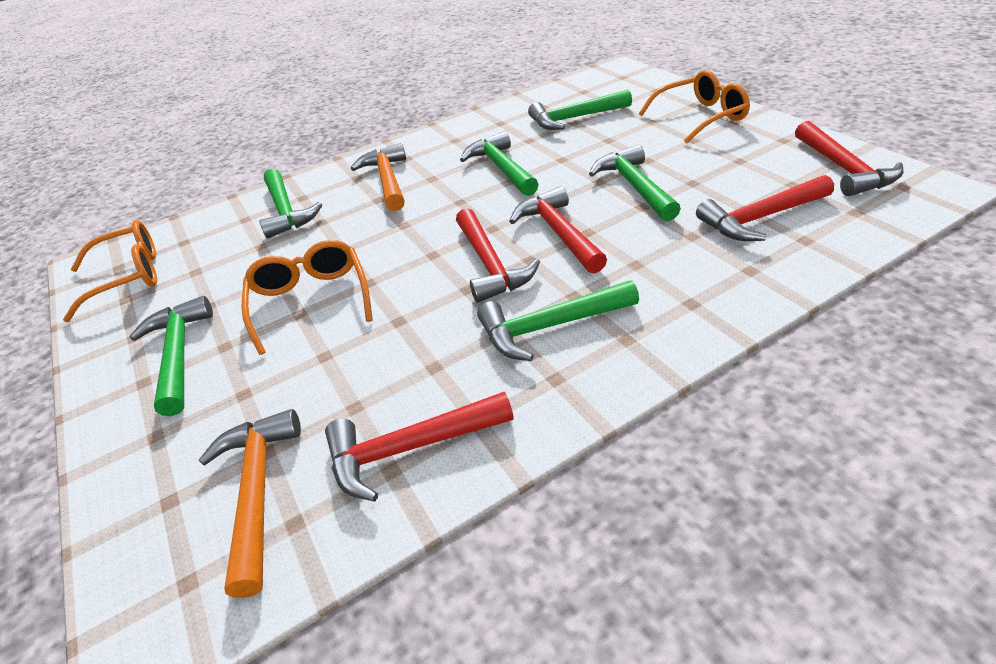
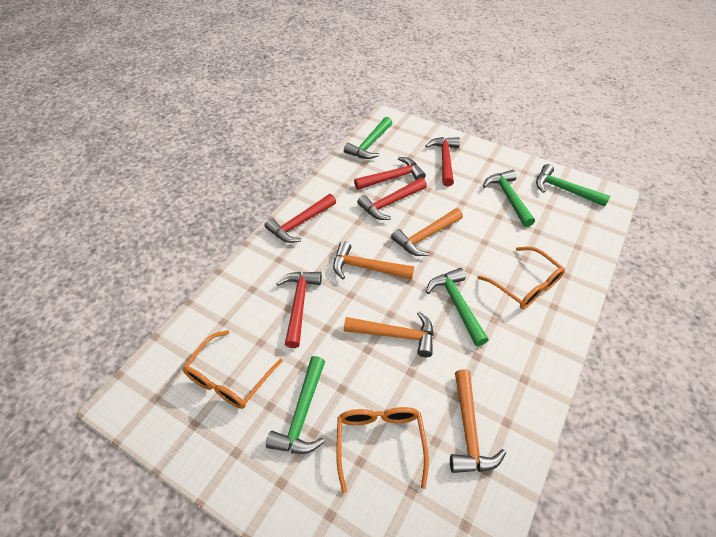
green hammer: [129,296,213,416] [259,169,322,239] [460,131,539,196] [477,281,639,361] [528,89,632,130] [589,145,681,221] = 6 -> [266,356,325,454] [344,117,392,159] [426,268,489,346] [483,170,535,227] [536,164,610,207] = 5
orange hammer: [199,409,301,598] [351,143,406,211] = 2 -> [333,241,414,280] [344,311,434,357] [391,208,463,256] [450,369,506,473] = 4

